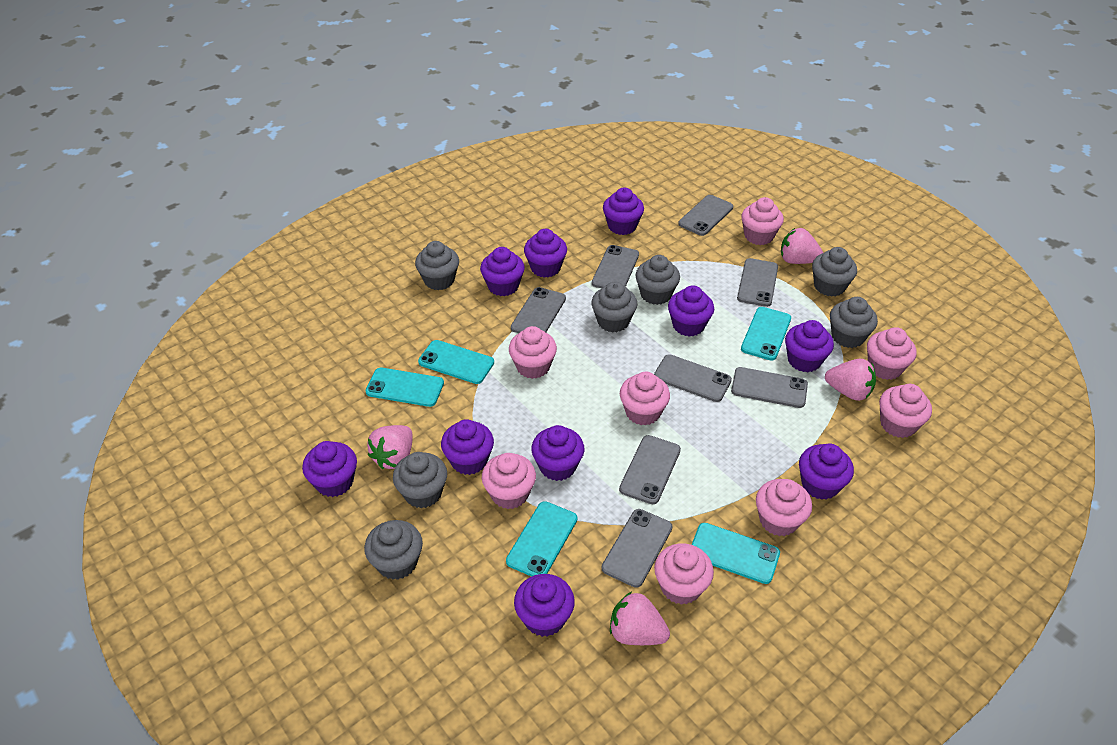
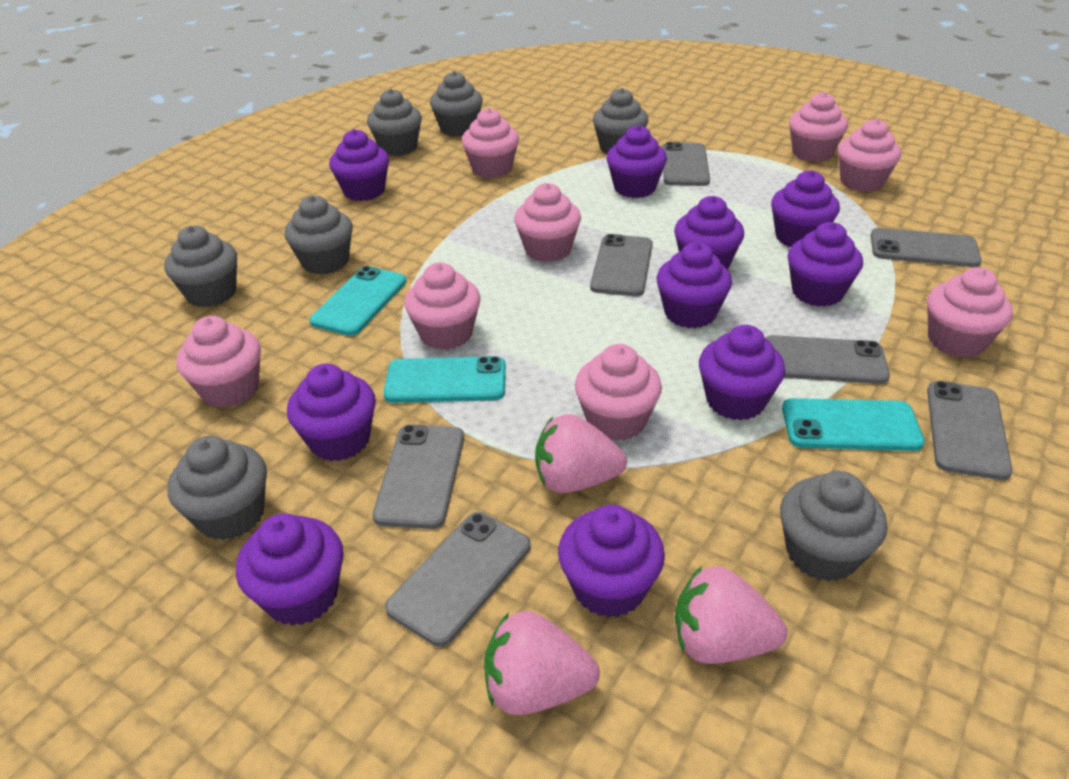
grey phone: [511,287,566,333] [592,245,639,288] [602,509,673,588] [619,435,681,504] [654,354,732,402] [678,195,733,236] [731,367,808,408] [737,258,778,307] = 8 -> [372,424,464,529] [385,512,531,647] [590,234,653,296] [662,142,710,186] [765,335,890,384] [871,228,982,267] [927,381,1013,480] = 7
pink strawberry: [367,425,413,469] [610,592,670,645] [781,228,823,264] [825,359,876,401] = 4 -> [484,611,600,715] [535,414,627,493] [675,566,787,664] = 3
turquoise phone: [366,368,444,407] [418,340,494,384] [506,501,577,577] [692,523,780,584] [741,307,791,361] = 5 -> [310,266,406,336] [384,356,506,403] [782,398,925,451] = 3

